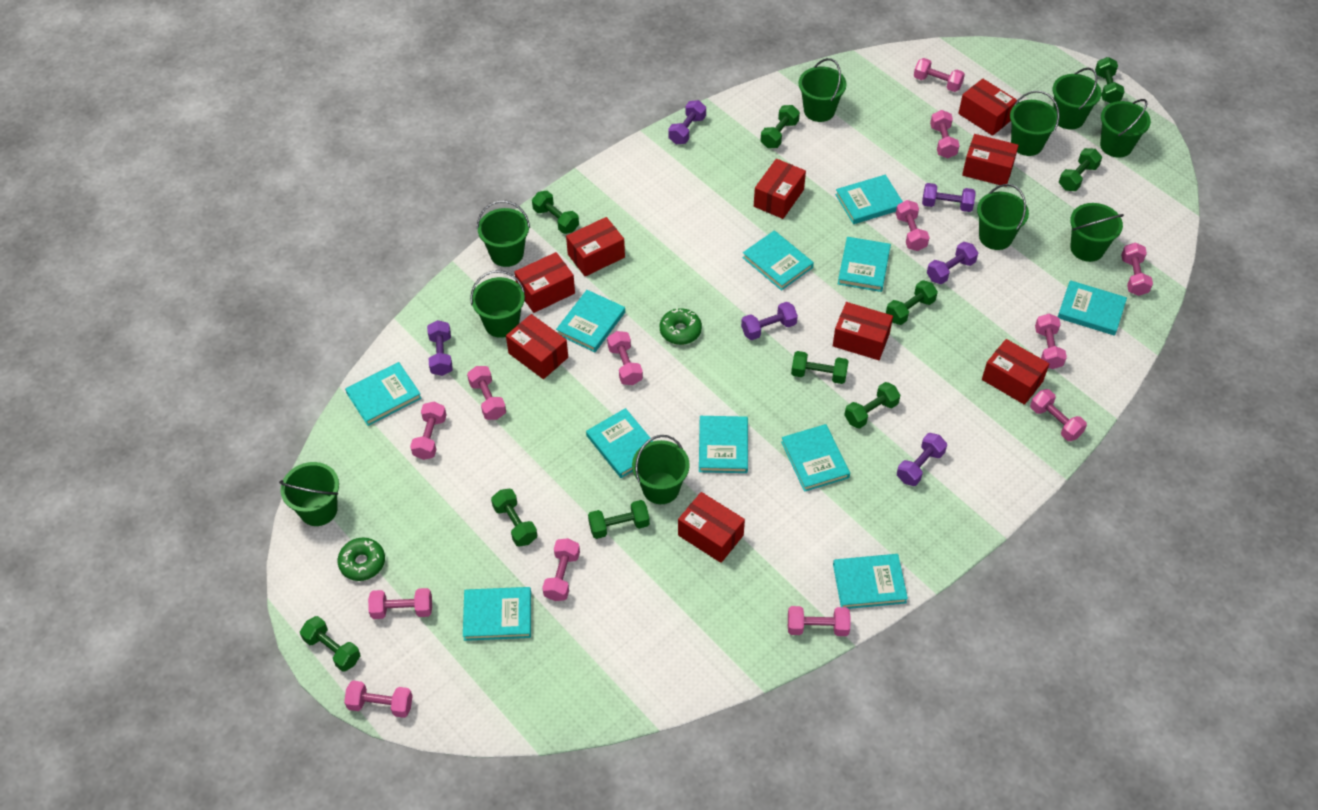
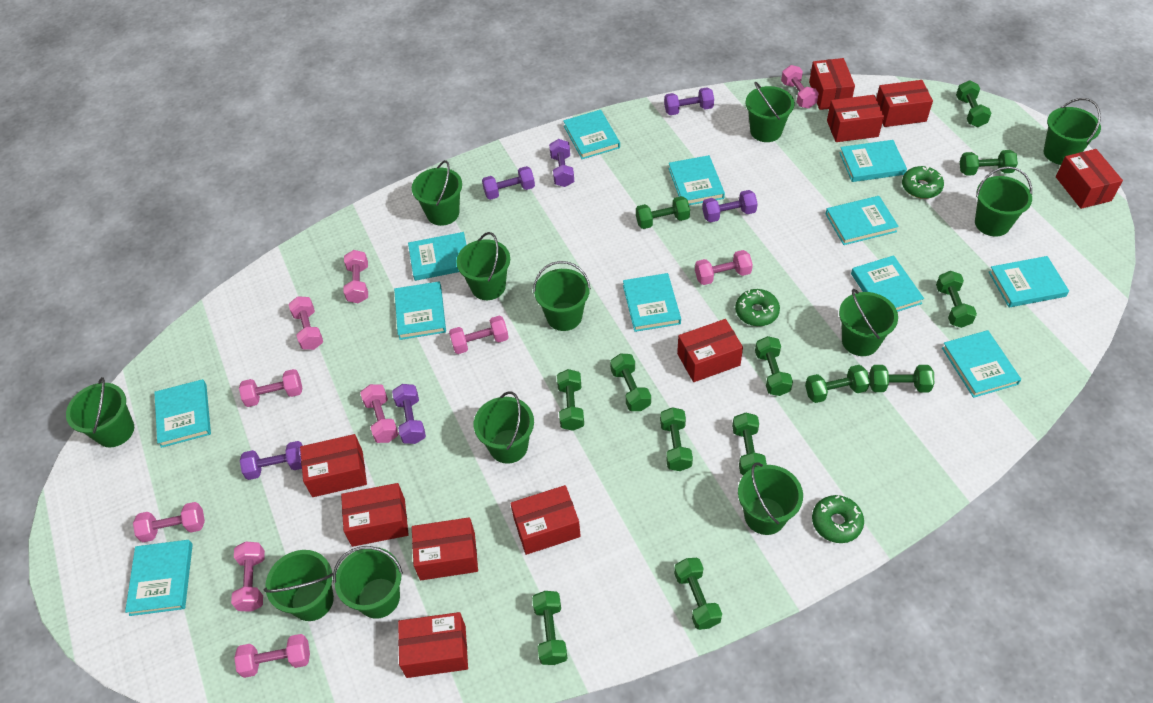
green bucket: [279,462,339,526] [470,270,525,338] [477,200,530,267] [632,435,690,504] [799,58,847,122] [977,184,1029,250] [1010,91,1060,156] [1053,68,1101,130] [1070,203,1124,262] [1100,99,1151,158] = 10 -> [66,377,134,447] [264,550,334,621] [333,546,403,619] [412,160,462,226] [456,232,510,300] [474,391,534,464] [533,261,591,331] [738,463,803,535] [745,82,795,142] [839,289,898,356] [975,166,1032,237] [1044,98,1101,165] = 12
green donut: [338,538,385,581] [660,308,702,345] = 2 -> [735,289,780,326] [812,495,864,543] [902,166,944,199] = 3
green dumbbell: [300,616,361,672] [491,489,537,547] [532,191,579,234] [588,500,650,539] [760,105,800,148] [791,351,849,384] [844,382,901,429] [886,280,938,325] [1059,148,1102,191] [1095,57,1125,103] = 10 -> [532,591,567,665] [557,369,584,431] [610,354,651,411] [636,196,690,229] [660,407,693,471] [674,558,722,630] [732,412,767,475] [755,336,793,396] [805,365,870,403] [869,365,934,392] [936,271,977,328] [956,80,992,127] [960,150,1018,176] = 13
pink dumbbell: [344,681,413,718] [368,588,432,619] [410,402,447,460] [467,366,506,420] [542,538,580,601] [607,331,643,385] [788,606,850,636] [896,200,930,251] [914,58,965,92] [930,110,960,158] [1030,389,1087,441] [1035,314,1067,369] [1121,242,1153,296] = 13 -> [133,502,205,542] [231,542,265,612] [234,634,310,678] [239,369,302,407] [288,296,323,350] [344,250,368,303] [360,384,399,443] [449,316,509,354] [695,250,753,285] [781,65,819,109] = 10
red box: [506,314,568,379] [515,252,575,313] [566,217,625,277] [678,492,745,563] [754,159,806,219] [833,302,893,360] [958,79,1017,136] [962,134,1019,187] [982,339,1049,405] = 9 -> [300,434,367,497] [341,483,409,547] [398,612,468,678] [412,517,478,580] [510,485,581,555] [677,319,743,382] [809,58,855,110] [827,95,884,142] [876,80,933,127] [1056,149,1123,209] = 10
turquoise book: [345,362,422,426] [463,587,531,641] [556,290,625,352] [586,408,653,478] [699,416,748,473] [742,230,814,291] [781,424,850,492] [833,554,908,609] [835,175,903,224] [838,237,891,292] [1058,280,1127,336] = 11 -> [125,540,193,616] [154,379,211,448] [394,282,446,340] [408,232,467,281] [563,110,620,159] [623,273,681,332] [668,155,725,205] [826,196,899,245] [839,140,907,182] [851,255,924,312] [942,330,1021,398] [989,256,1069,307] = 12

